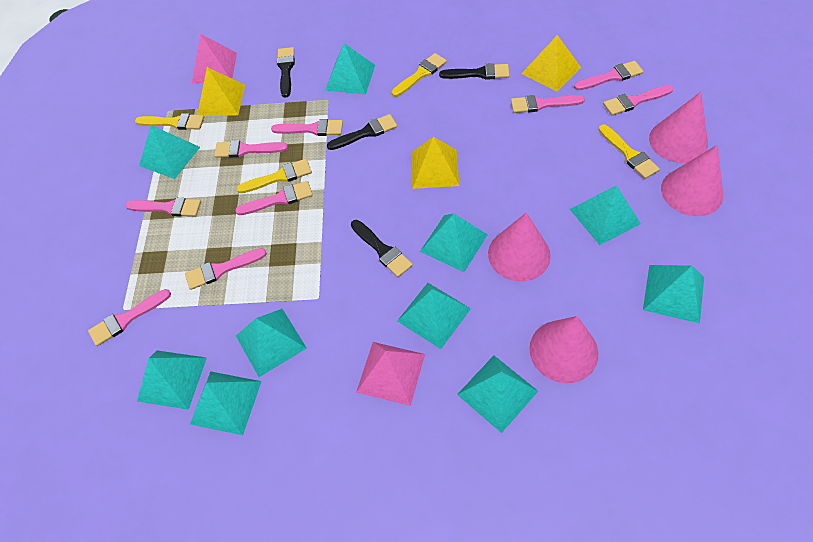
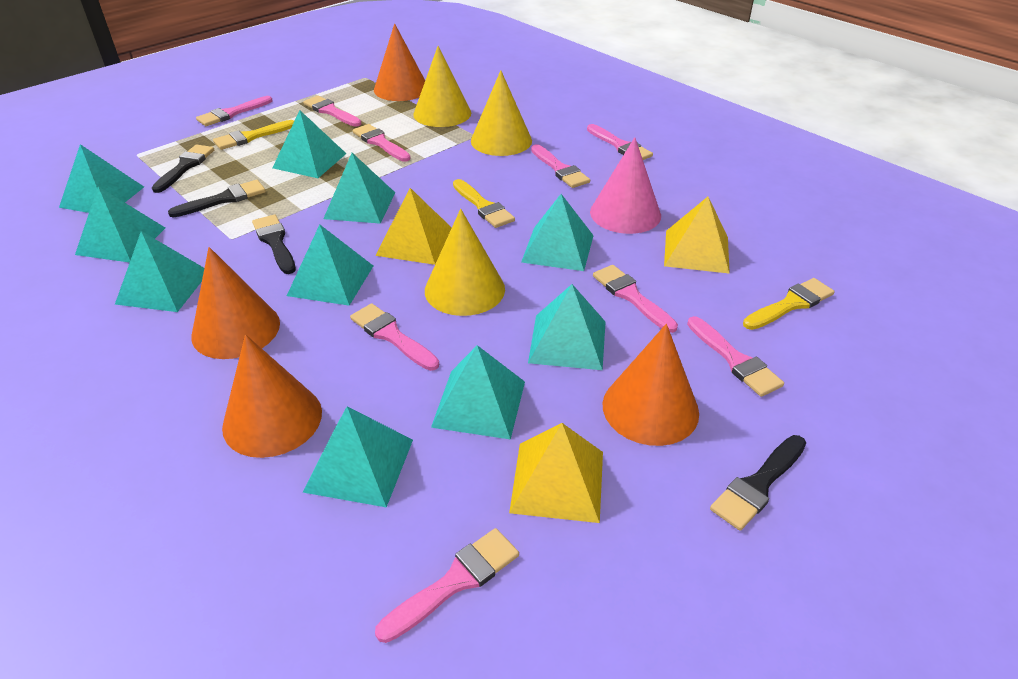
orange cone: none = 0 -> [192,247,280,359] [222,334,322,458] [374,23,425,101] [602,324,699,446] = 4
pink cone: [488,212,551,282] [529,316,598,383] [649,92,708,163] [661,145,723,216] = 4 -> [590,137,661,234] = 1
pink pyramid: [192,34,237,83] [357,342,425,406] = 2 -> none = 0
yellow brush: [135,113,204,130] [237,159,312,193] [392,53,447,97] [599,124,660,179] = 4 -> [213,120,294,150] [453,179,515,228] [743,278,835,330] = 3
yellow cone: none = 0 -> [413,46,471,127] [425,209,505,316] [471,70,532,156] = 3

